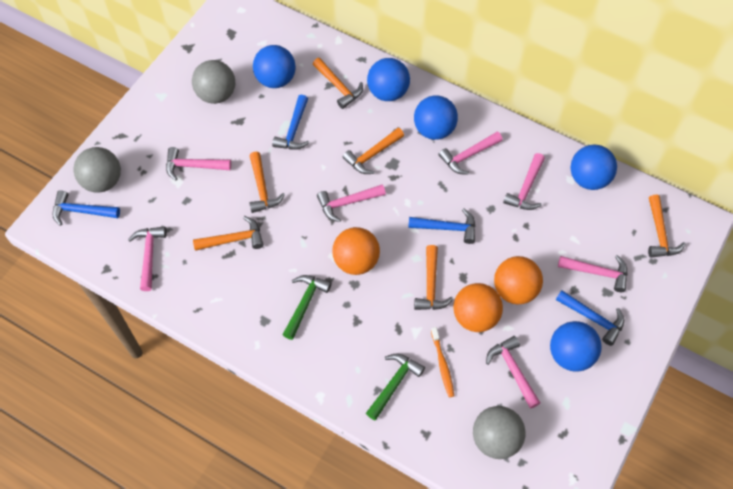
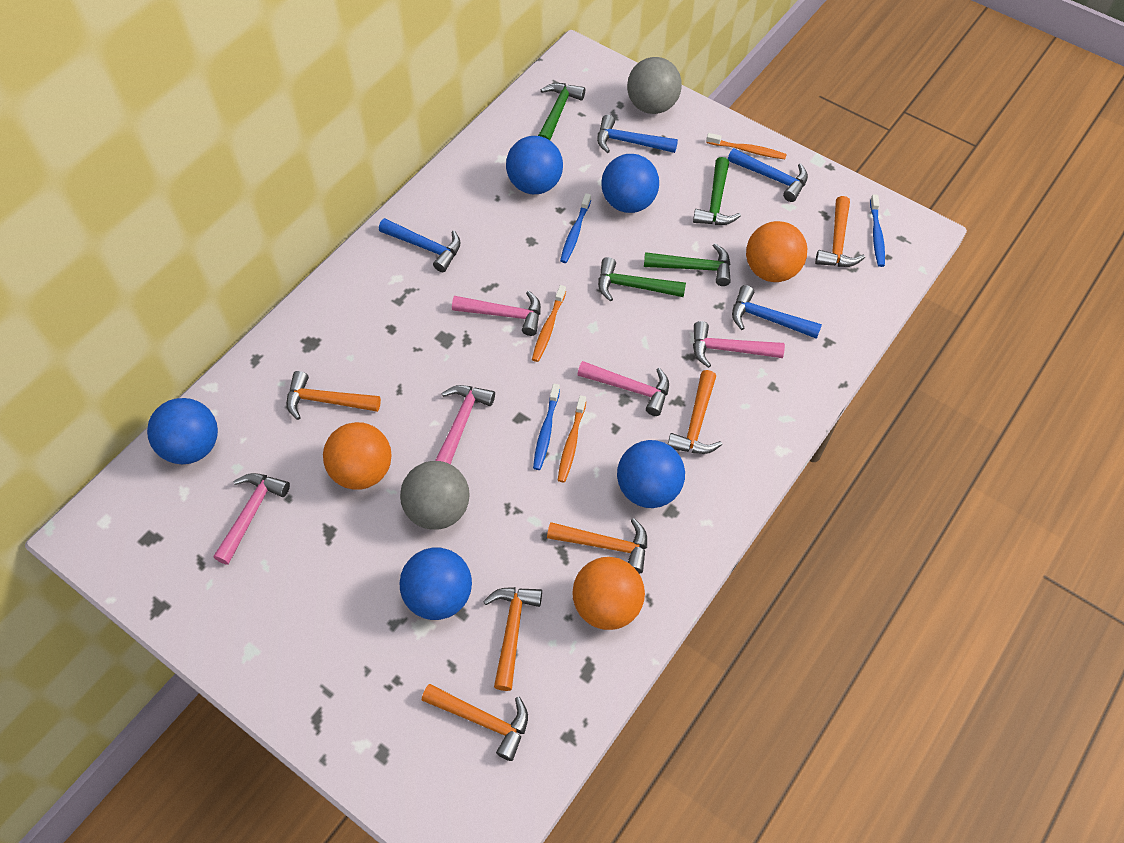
blue toothbrush: none = 0 -> [533,384,560,470] [560,193,591,263] [870,195,885,267] = 3
green hammer: [282,275,331,340] [366,353,425,420] = 2 -> [538,83,585,140] [598,257,686,302] [644,243,731,286] [693,157,741,225] = 4
grey ball: [74,147,121,193] [192,60,235,104] [473,406,525,459] = 3 -> [400,461,470,530] [627,57,682,114] = 2
orange toothbrush: [431,327,454,397] = 1 -> [532,285,566,362] [558,395,586,483] [706,133,787,159] = 3
pink hammer: [128,226,167,291] [166,147,231,180] [317,184,386,222] [439,132,502,175] [486,336,540,409] [503,153,545,210] [558,255,628,292] = 7 -> [213,473,290,565] [435,385,495,464] [452,291,541,336] [577,361,669,416] [693,321,785,368] = 5

